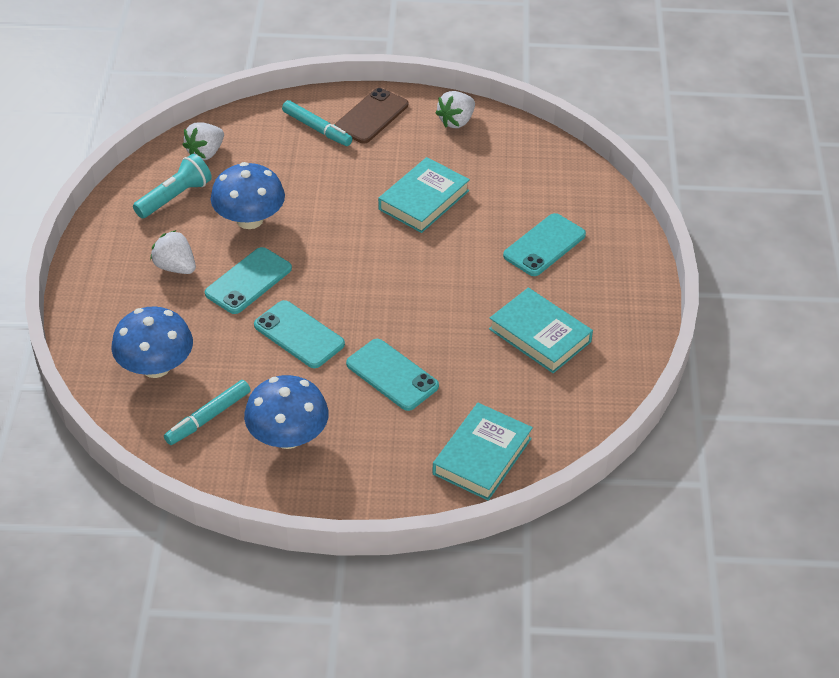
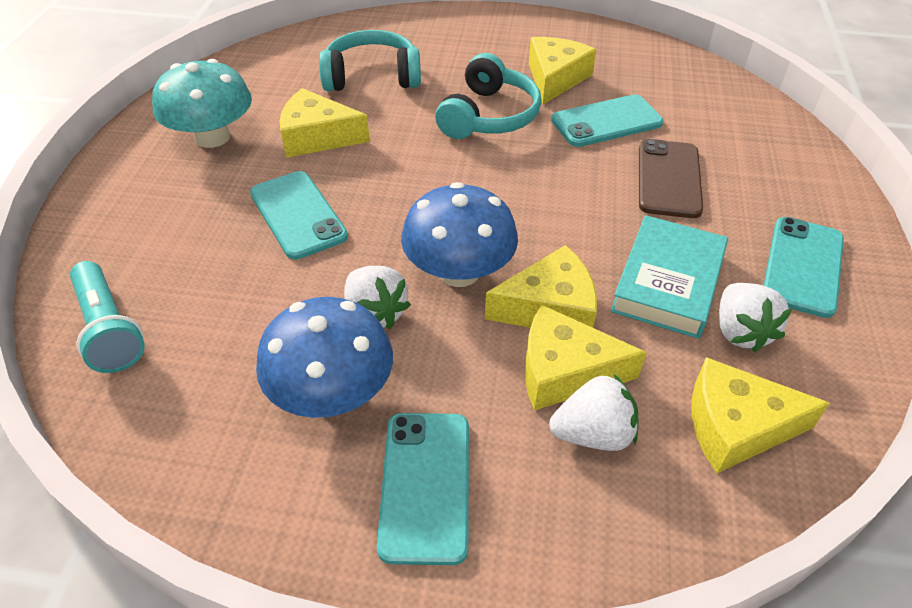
blue mushroom: [111,306,193,378] [211,162,285,229] [244,375,329,449] = 3 -> [256,297,393,418] [401,182,518,287] = 2
turquoise book: [378,157,470,233] [432,403,533,501] [489,288,593,373] = 3 -> [611,215,728,339] = 1
turquoise headphones: none = 0 -> [319,30,421,91] [435,53,542,139] = 2
turquoise marker: [164,380,251,445] [282,100,352,146] = 2 -> none = 0
turquoise mushroom: none = 0 -> [152,59,252,148] = 1
yellow cheese: none = 0 -> [279,88,370,158] [485,245,597,328] [525,305,646,411] [529,37,597,104] [691,357,830,473] = 5

